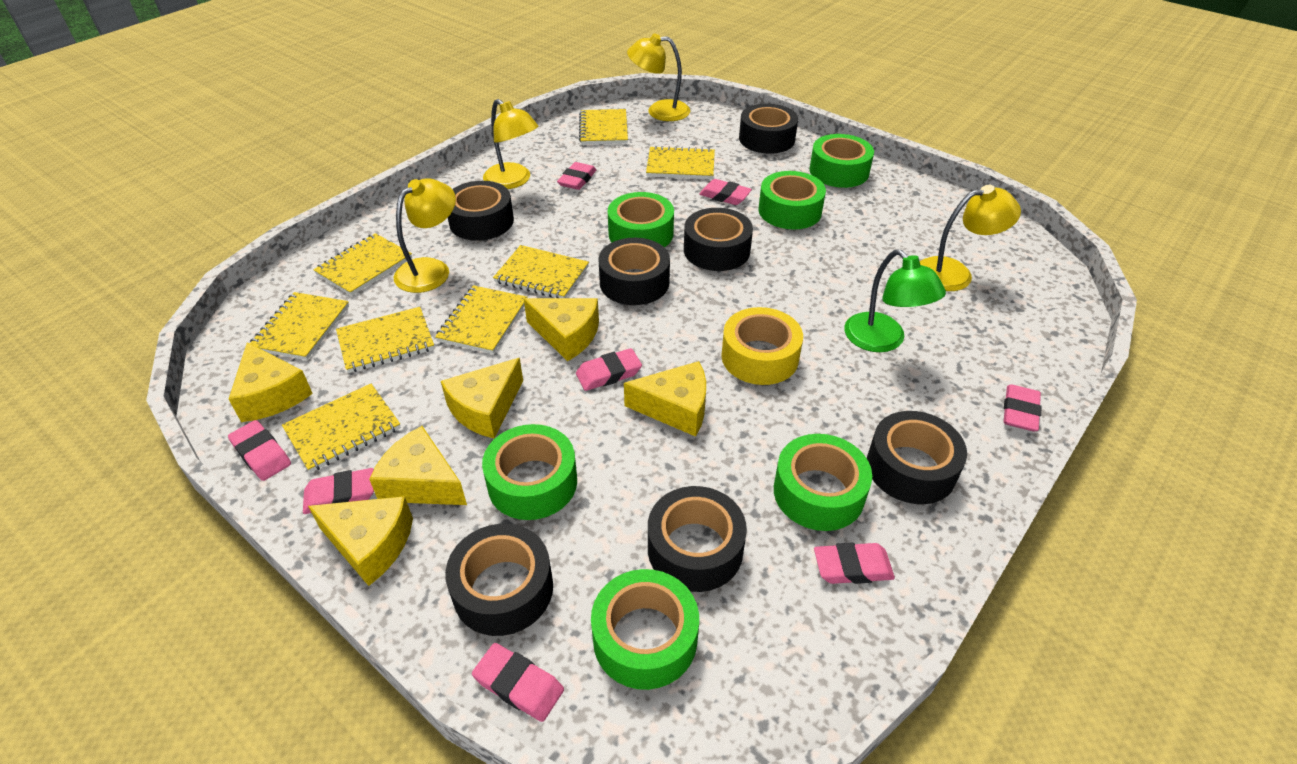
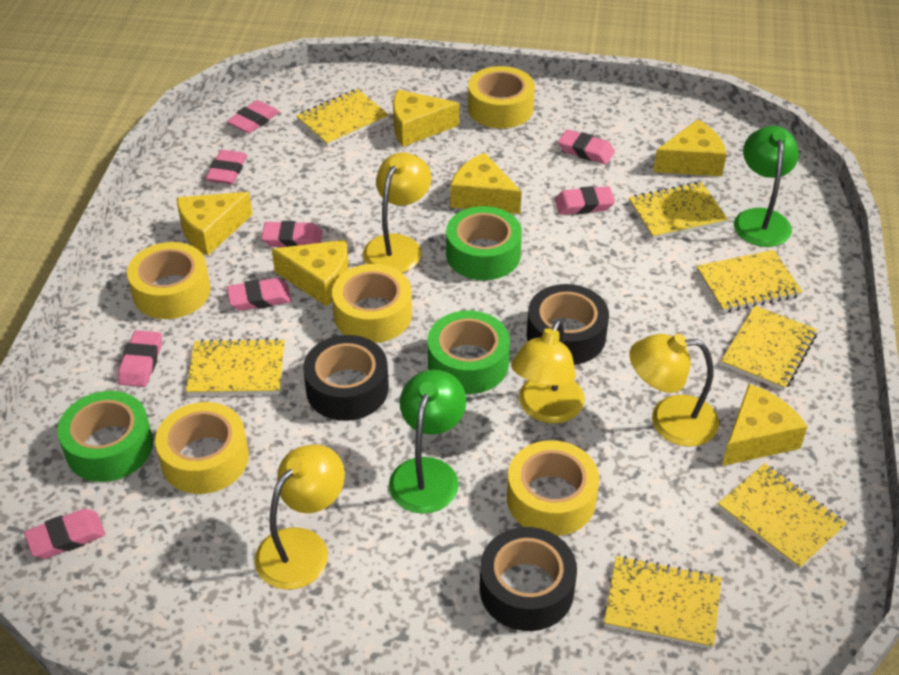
black tape: [445,524,553,636] [448,181,514,241] [598,238,670,305] [648,486,747,592] [684,208,753,271] [739,104,798,154] [867,411,967,504] = 7 -> [303,335,389,421] [480,527,577,631] [527,284,609,365] = 3
green lamp: [844,250,946,352] = 1 -> [389,370,466,514] [734,126,799,247] = 2
green tape: [482,424,577,520] [591,569,699,690] [608,192,674,247] [759,171,826,229] [774,434,872,531] [809,134,874,188] = 6 -> [57,391,153,482] [428,311,510,394] [446,206,522,280] = 3
yellow notebook: [250,292,349,360] [282,384,401,473] [313,233,412,296] [336,307,434,373] [435,285,528,354] [493,245,589,298] [579,109,628,145] [646,146,715,179] = 8 -> [186,338,285,395] [296,89,389,147] [604,556,722,649] [629,182,728,239] [697,250,803,313] [718,463,847,570] [721,305,817,391] = 7
yellow tape: [721,307,803,385] = 1 -> [127,242,210,319] [155,402,249,494] [332,264,412,343] [468,66,535,128] [507,440,599,536] = 5

